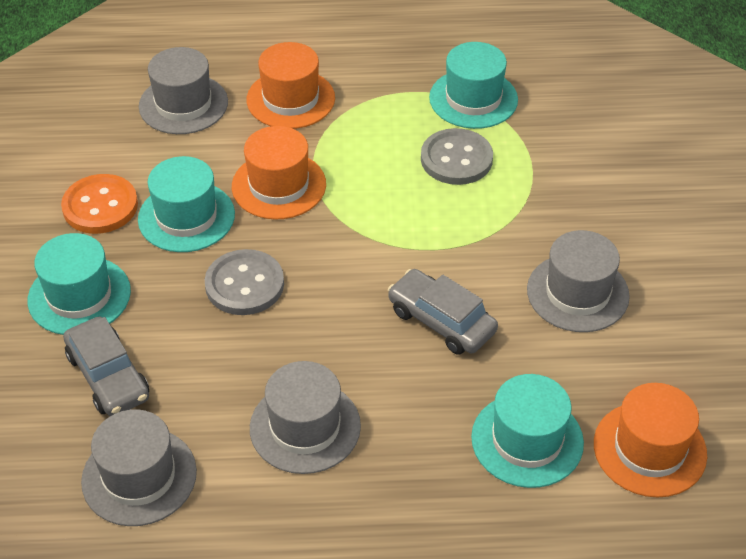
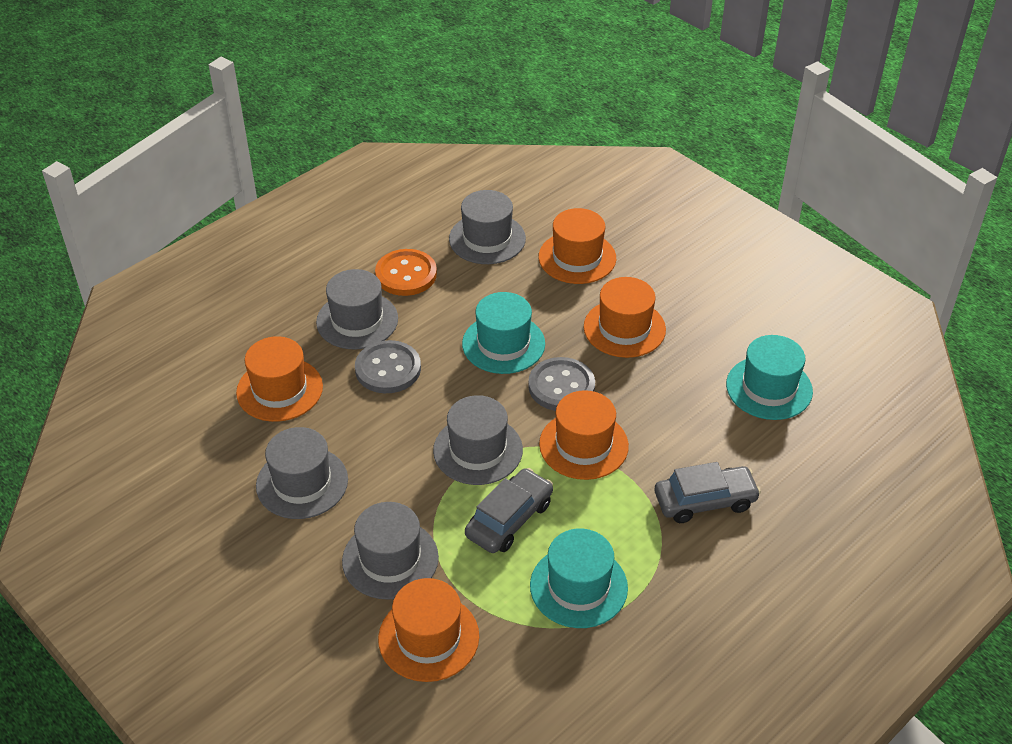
grey hat: [81,409,197,526] [139,47,228,134] [250,361,361,474] [527,230,630,332] = 4 -> [256,427,348,519] [316,269,398,349] [342,502,439,600] [433,395,523,485] [449,190,526,264] = 5
orange hat: [232,126,326,220] [247,42,335,129] [594,383,707,498] = 3 -> [236,336,323,422] [378,578,479,682] [539,208,616,284] [539,390,629,480] [584,277,666,358] = 5
turquoise hat: [27,233,131,335] [138,156,235,252] [429,42,518,129] [471,374,584,488] = 4 -> [462,292,545,374] [530,529,628,628] [726,335,813,420] = 3

